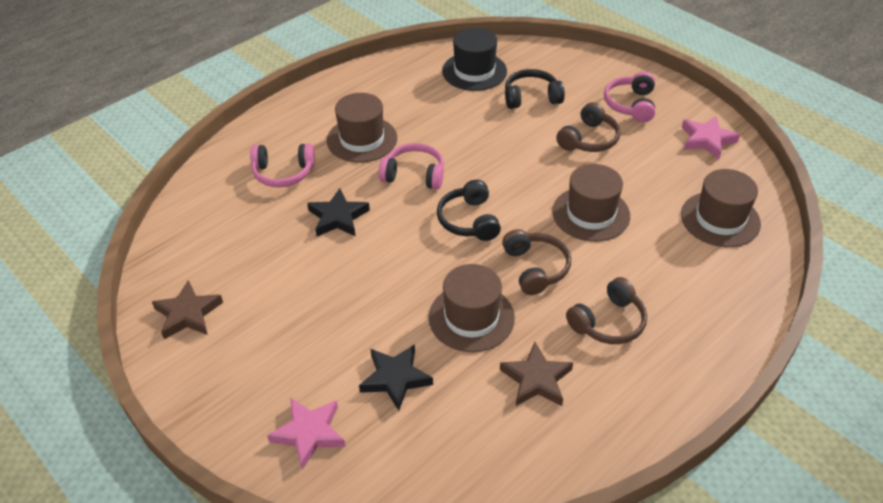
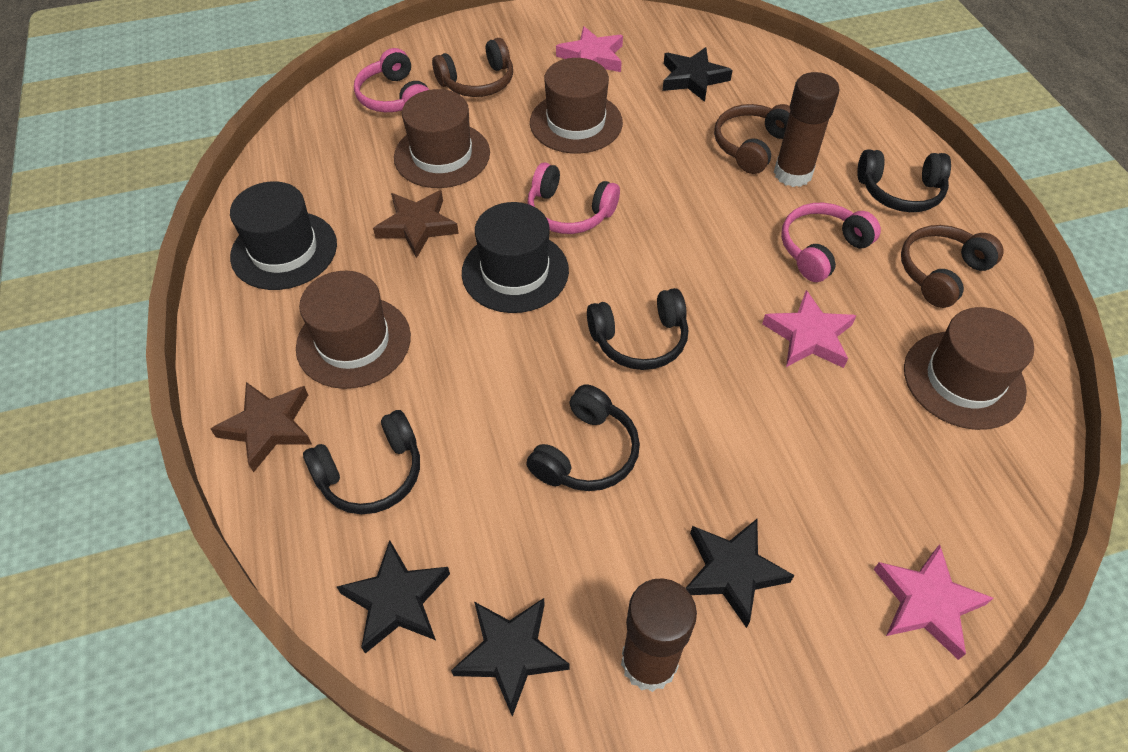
black hat: [442,27,507,91] = 1 -> [230,181,337,290] [462,202,569,313] = 2
black headphones: [437,180,501,241] [505,69,565,109] = 2 -> [303,410,420,514] [526,384,640,491] [587,288,688,370] [857,149,951,212] = 4
black star: [307,188,370,236] [359,344,433,411] = 2 -> [337,540,450,654] [451,598,570,717] [662,47,733,102] [685,519,795,628] = 4
brown glue stick: none = 0 -> [621,578,697,692] [774,72,840,187] = 2
pink star: [267,398,345,470] [682,116,740,159] = 2 -> [556,26,623,72] [762,290,857,368] [873,544,993,660] = 3

